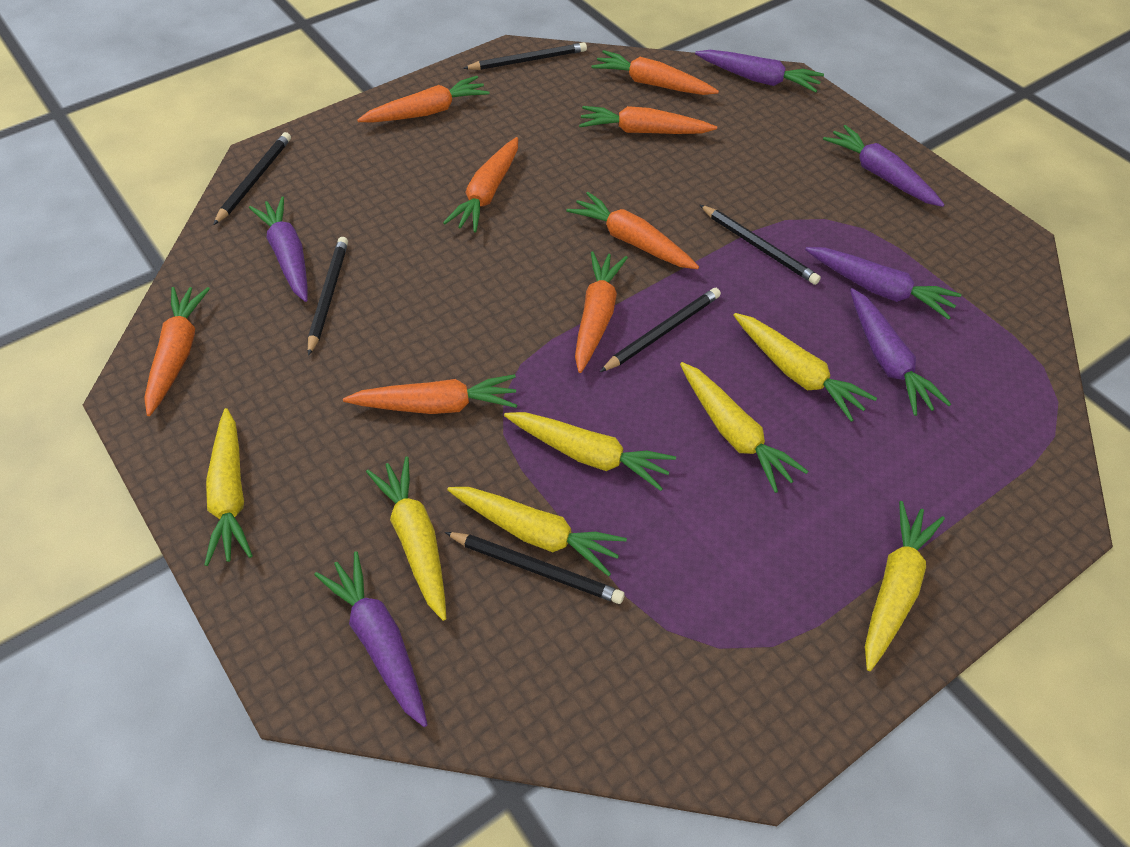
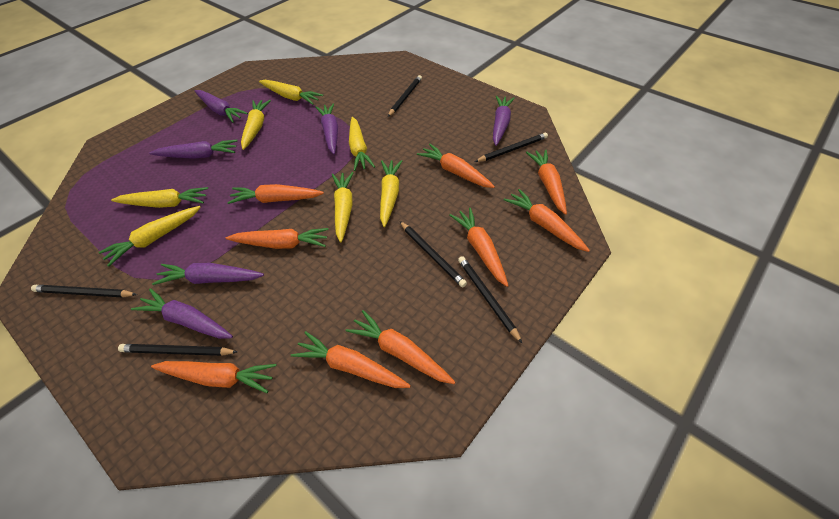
orange carrot: [144,287,210,416] [343,374,517,414] [357,76,489,122] [443,137,518,232] [566,192,699,269] [575,251,628,373] [579,106,717,134] [592,50,719,95] = 8 -> [151,361,277,393] [226,228,329,249] [227,184,324,204] [291,331,411,388] [346,310,455,384] [417,144,495,188] [450,208,509,287] [504,189,590,252] [526,149,567,215] = 9

